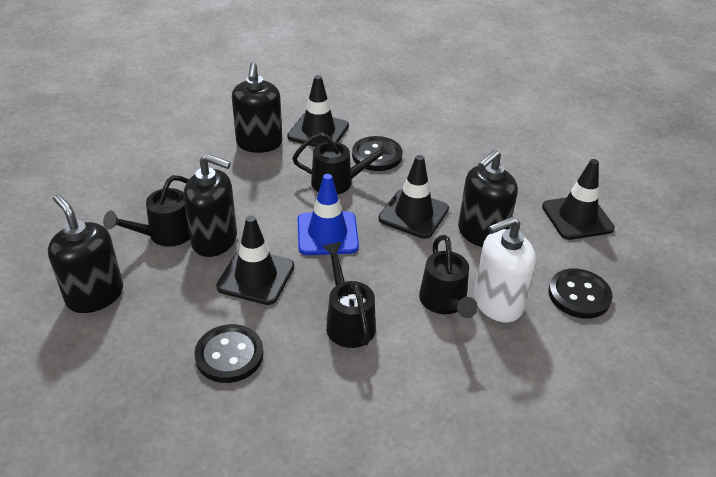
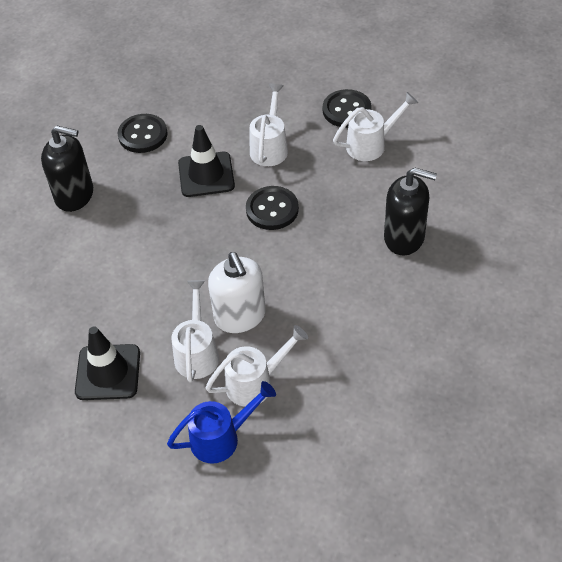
black soap dispenser: [48,194,123,313] [183,154,237,257] [232,62,282,153] [458,149,518,247] = 4 -> [41,126,93,212] [384,167,437,256] = 2
black traffic cone: [216,215,294,305] [287,75,349,147] [378,155,449,239] [542,159,615,240] = 4 -> [75,327,140,400] [178,125,235,197] = 2
black watering can: [103,175,190,247] [292,132,393,195] [322,242,376,348] [419,235,478,318] = 4 -> none = 0
blue traffic cone: [298,174,359,255] = 1 -> none = 0
blue watering can: none = 0 -> [167,381,276,464] = 1
white watering can: none = 0 -> [172,280,219,383] [206,325,308,407] [250,83,288,166] [333,92,418,161] = 4

